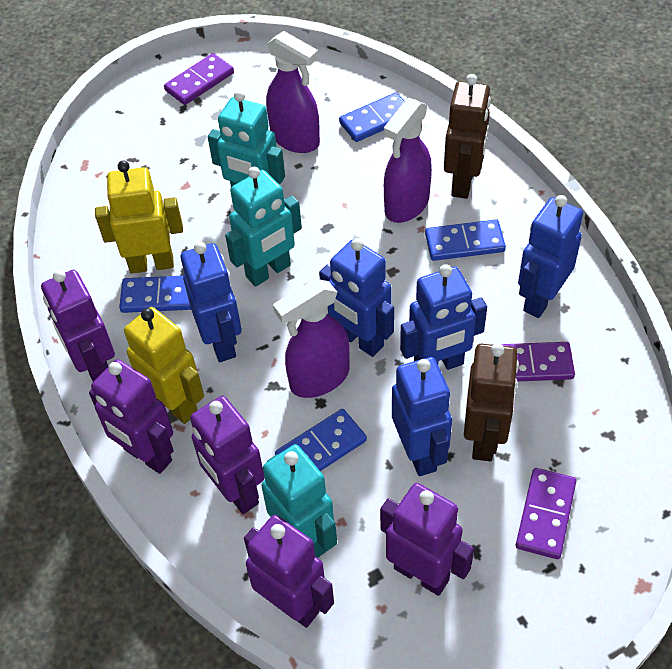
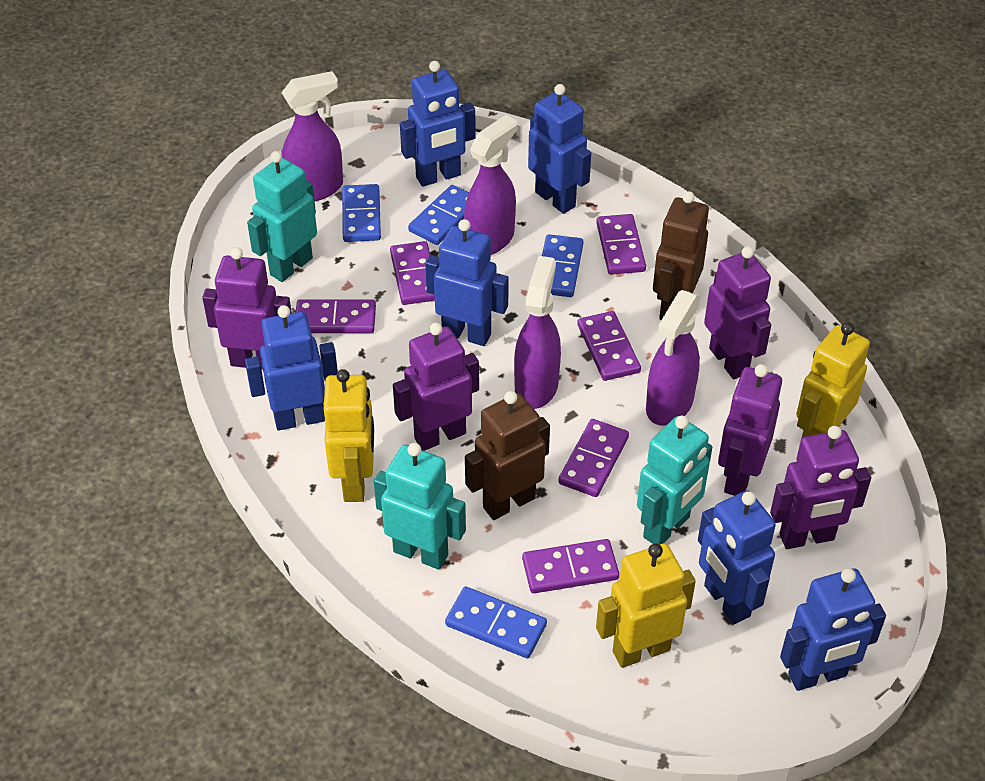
blue robot: [181,242,242,362] [319,238,394,357] [392,357,452,476] [400,264,487,370] [518,195,583,318] = 5 -> [245,305,338,431] [400,61,476,187] [425,219,509,346] [528,84,591,214] [698,490,776,624] [780,568,886,691] = 6
purple domino: [164,53,234,105] [501,342,575,381] [516,468,576,559] = 3 -> [296,300,376,333] [390,241,435,305] [522,539,619,593] [558,419,629,497] [577,311,641,381] [596,214,646,275] = 6
purple spray bottle: [266,31,320,153] [273,279,350,398] [384,98,432,223] = 3 -> [281,71,343,201] [464,115,518,255] [514,256,561,409] [646,290,701,426] = 4
yellow robot: [95,161,183,274] [124,307,204,424] = 2 -> [324,369,374,502] [596,544,696,668] [796,322,870,439] = 3

